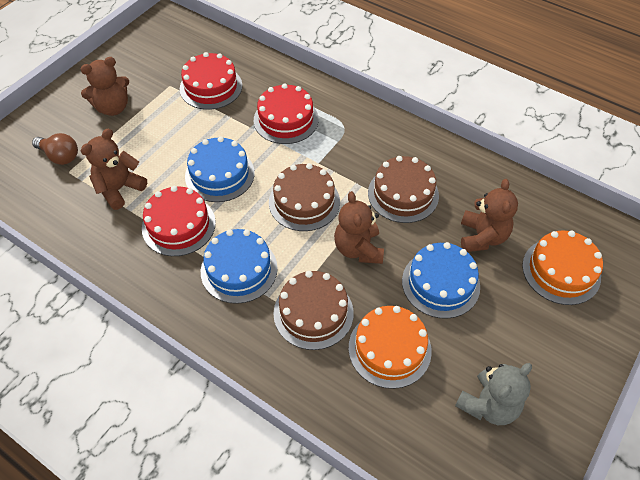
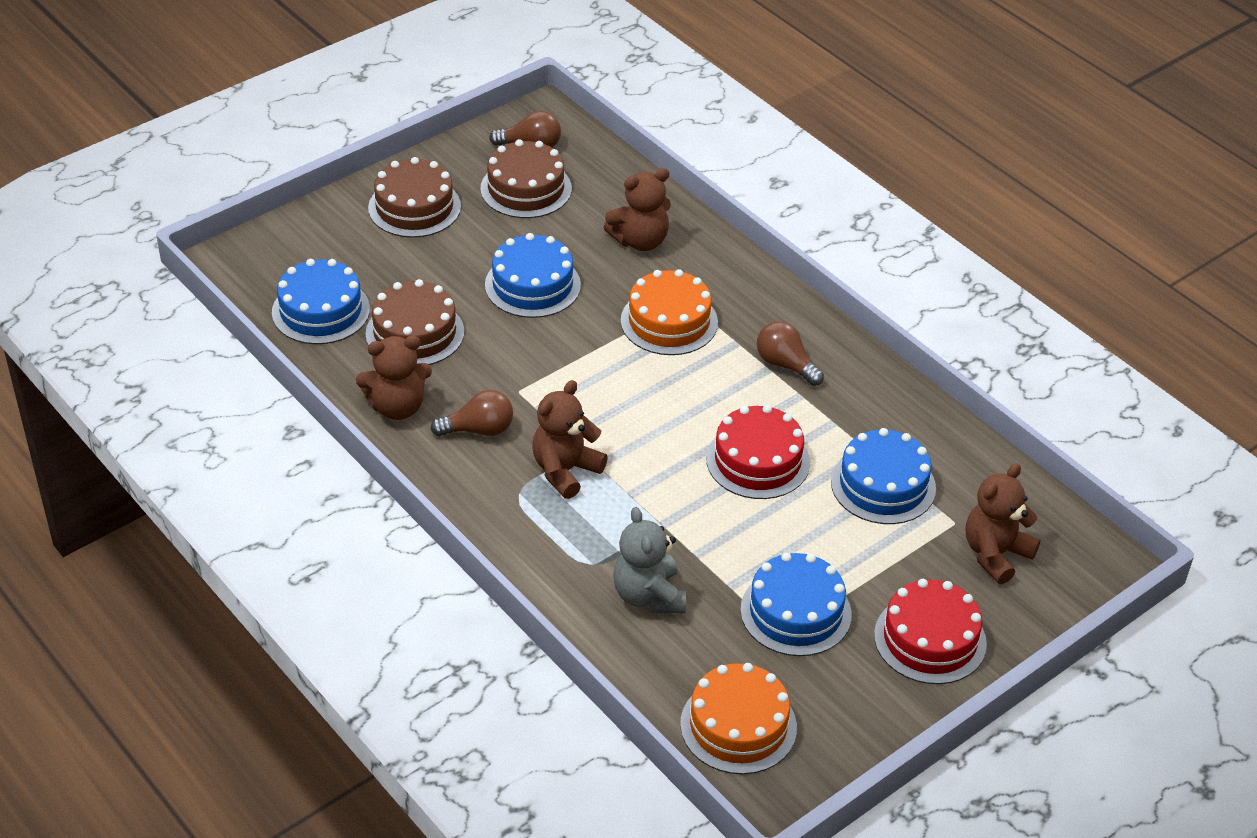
blue cake: [185,137,255,202] [201,229,278,304] [402,242,480,319] = 3 -> [272,259,370,344] [485,233,581,318] [740,552,852,656] [831,428,936,524] = 4
brown light bulb: [32,133,78,165] = 1 -> [430,390,513,436] [489,111,561,148] [757,321,824,386] = 3
red cake: [142,186,216,256] [180,52,242,110] [254,83,319,144] = 3 -> [706,405,810,499] [874,579,987,684] = 2

